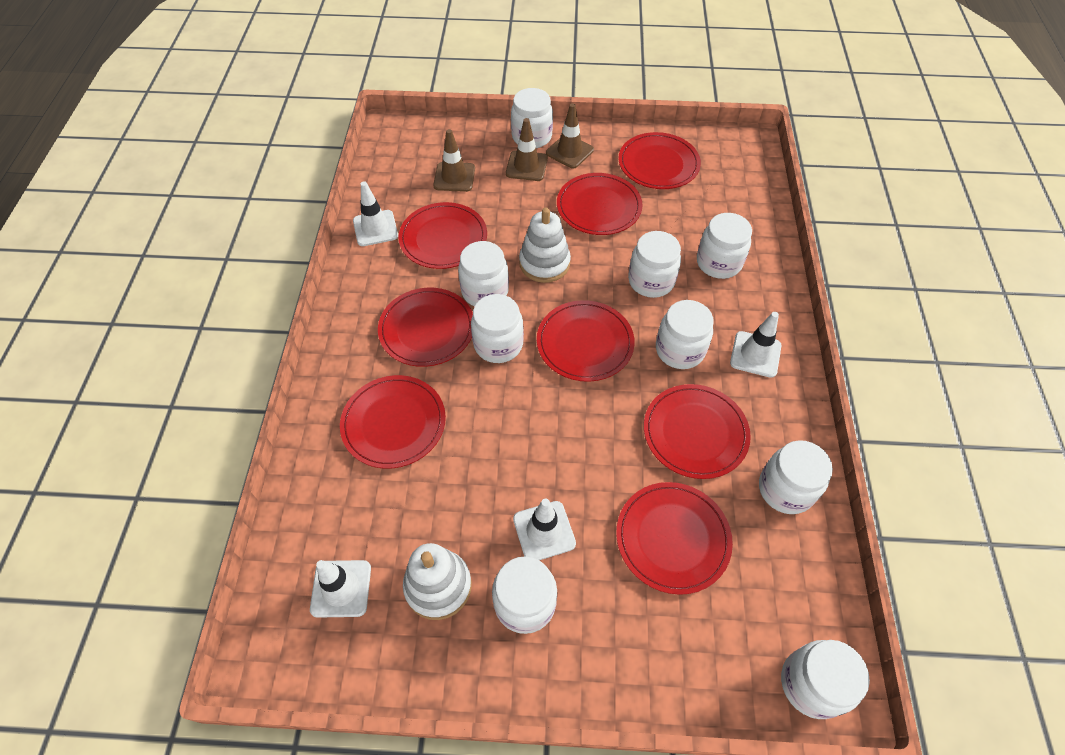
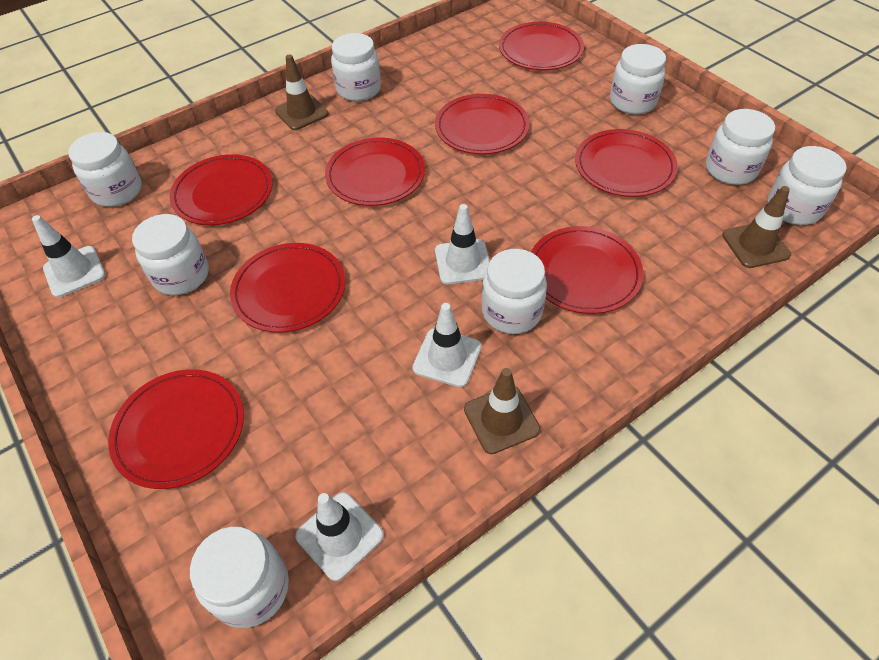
white jar: [458,241,509,306] [471,294,524,363] [492,556,557,634] [511,88,553,148] [628,231,681,298] [656,300,714,369] [697,213,752,279] [759,440,833,514] [781,640,870,719] = 9 -> [68,132,142,207] [132,214,209,295] [190,527,289,628] [331,33,381,101] [482,249,547,334] [610,44,666,114] [706,109,775,185] [767,146,847,225] = 8
white stacking toy: [403,543,472,620] [519,208,571,283] = 2 -> none = 0

